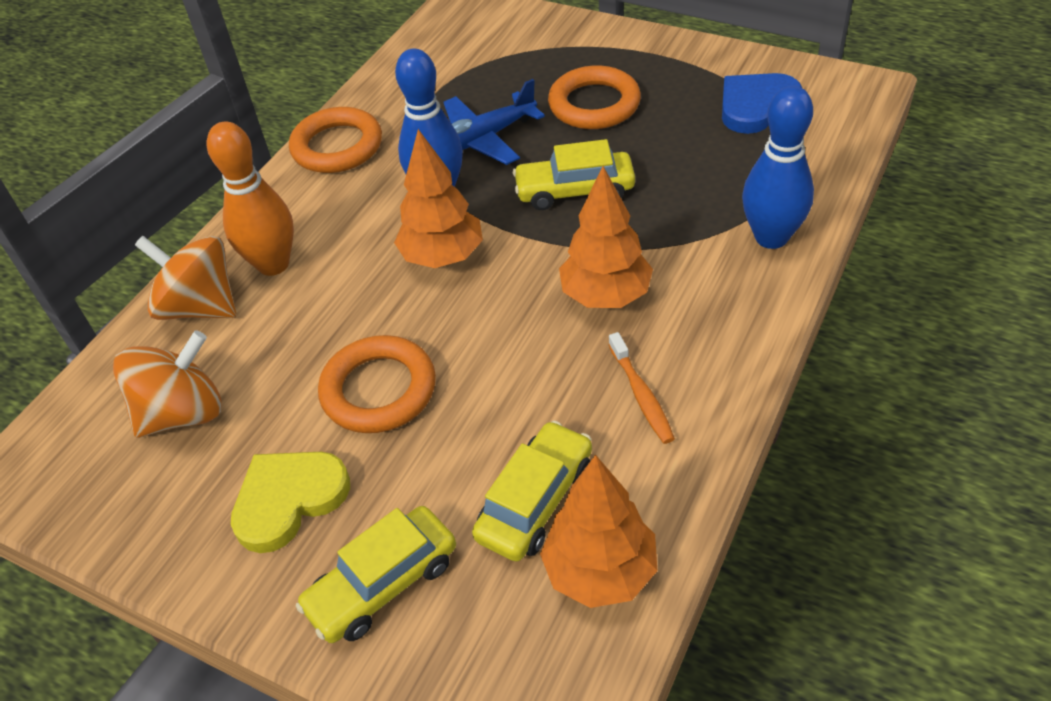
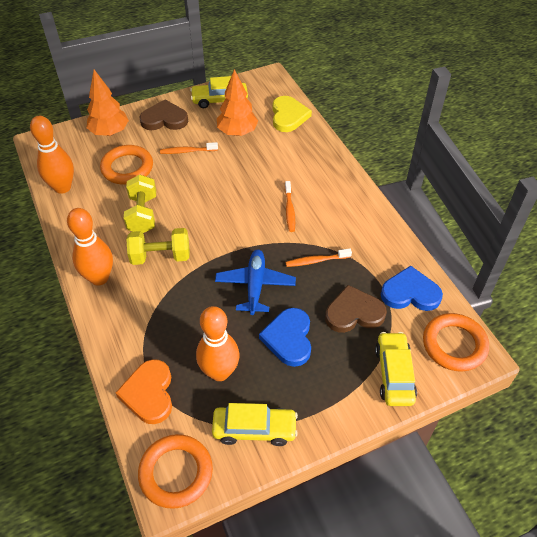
blue bowling pin: [395,48,463,187] [742,86,814,249] = 2 -> none = 0
blue heart: [722,73,802,134] = 1 -> [259,308,311,367] [381,266,443,311] = 2
brown heart: none = 0 -> [139,100,188,130] [325,285,387,333] = 2
orange bowling pin: [207,122,294,276] = 1 -> [30,116,74,194] [67,208,113,286] [196,306,240,381] = 3
orange heart: none = 0 -> [116,359,172,424] = 1
orange spinning top: [113,330,222,438] [135,236,236,320] = 2 -> none = 0
orange toothbrush: [609,332,675,444] = 1 -> [160,142,218,154] [285,181,295,232] [286,248,352,267] = 3
orange tree: [394,129,483,268] [540,455,657,608] [559,166,653,308] = 3 -> [87,70,129,136] [217,69,258,136] = 2
yellow dumbbell: none = 0 -> [124,175,156,233] [126,228,190,265] = 2

